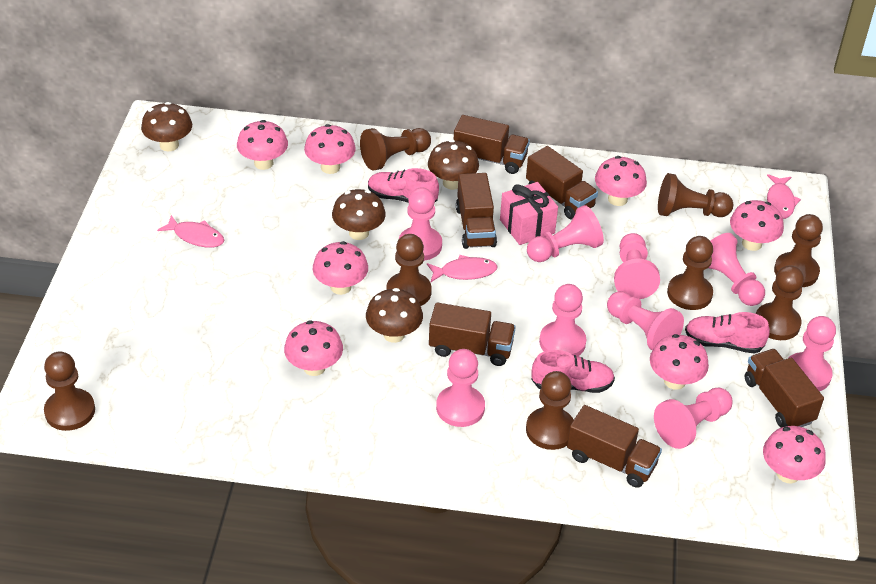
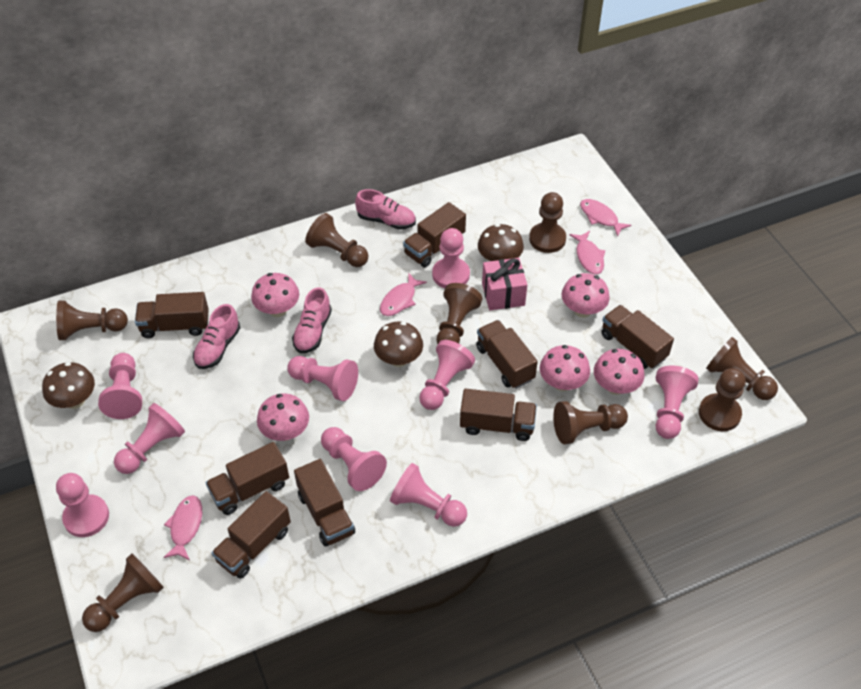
brown mushroom: [141,102,192,151] [332,189,386,240] [366,288,423,343] [428,140,479,190] = 4 -> [42,362,95,409] [374,321,423,367] [478,224,524,261] = 3
brown truck: [429,303,516,366] [454,115,530,174] [456,173,497,249] [526,146,598,220] [567,405,662,488] [745,349,824,428] = 6 -> [135,292,209,338] [206,442,289,515] [212,491,291,579] [294,459,355,547] [403,202,466,267] [460,388,537,441] [476,320,538,389] [601,305,674,369] = 8
pink fish: [157,215,224,248] [427,255,498,282] [767,174,801,219] = 3 -> [163,495,202,560] [380,273,427,316] [569,231,605,274] [580,199,632,237] = 4
pink mushroom: [237,120,288,170] [284,320,343,376] [304,124,356,174] [313,241,368,295] [595,156,647,206] [650,334,709,390] [730,200,784,251] [763,426,826,483] = 8 -> [251,273,299,317] [257,394,309,441] [540,345,590,391] [562,273,610,318] [594,349,644,395] = 5

